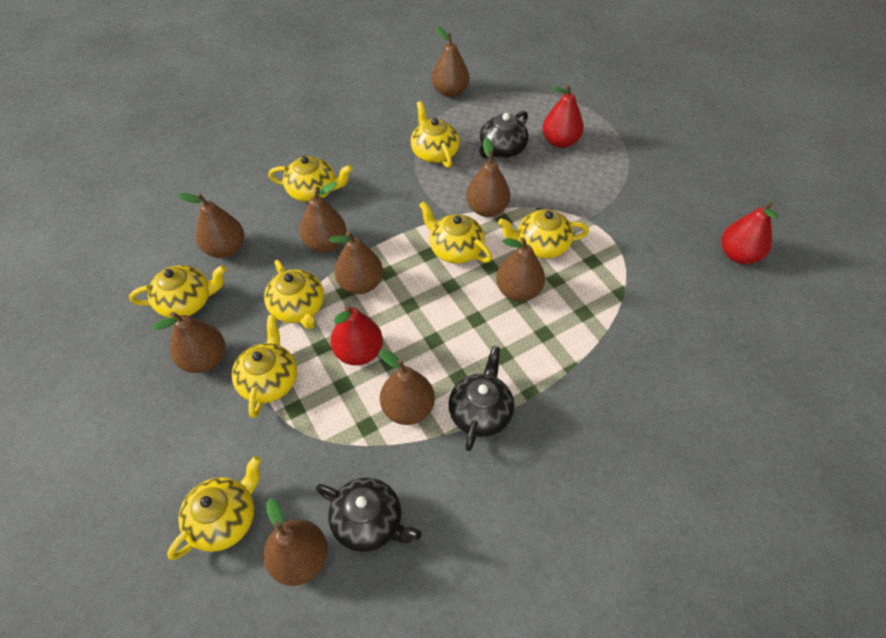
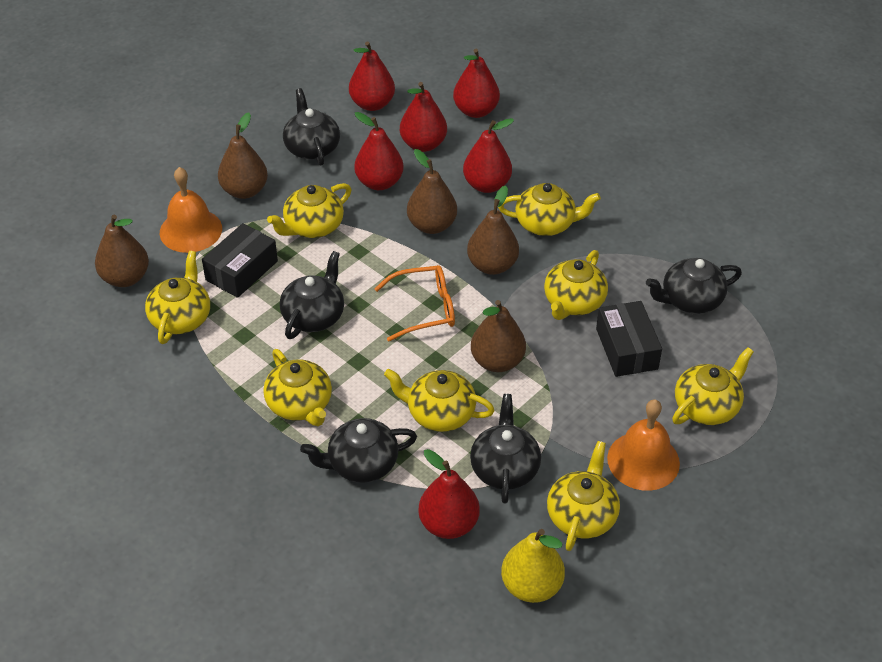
black box: none = 0 -> [202,223,278,298] [596,301,662,377] = 2
black teapot: [316,478,422,552] [448,346,514,451] [477,111,529,159] = 3 -> [280,251,344,339] [283,88,340,166] [300,418,417,483] [470,394,541,504] [646,258,742,314] = 5
brown pear: [153,312,225,373] [178,193,244,258] [263,498,328,586] [300,182,346,252] [329,231,383,294] [380,349,435,425] [432,26,469,97] [466,138,511,217] [496,237,545,301] = 9 -> [95,215,149,287] [218,113,268,199] [407,149,457,234] [467,186,519,275] [471,300,526,372] = 5
orange bell: none = 0 -> [160,167,222,253] [607,399,680,491] = 2
orange glasses: none = 0 -> [374,265,455,342] = 1
red pear: [330,305,383,365] [542,84,584,148] [721,202,778,264] = 3 -> [349,42,395,111] [354,112,404,190] [400,82,447,152] [418,449,480,539] [453,48,500,118] [463,118,514,193] = 6
yellow pear: none = 0 -> [501,529,565,603] = 1

